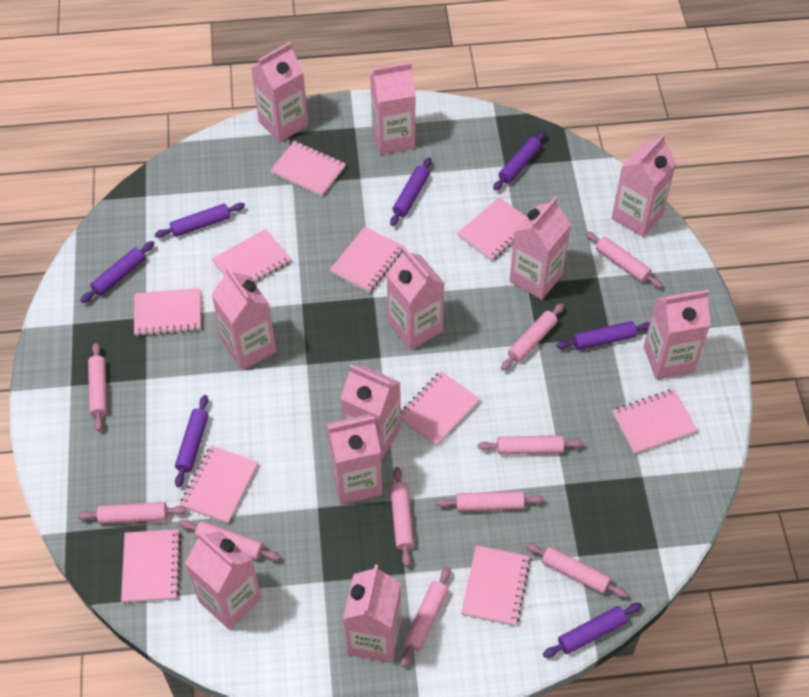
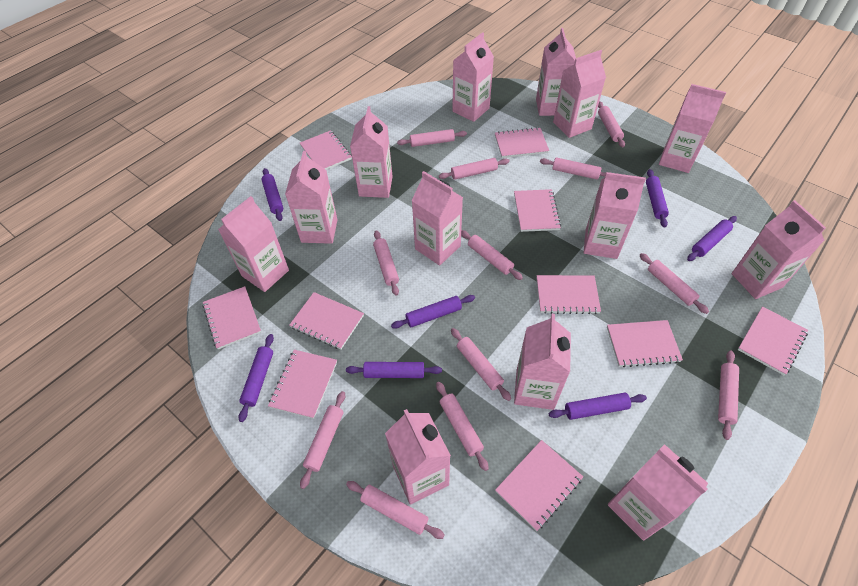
pink carton: [185,531,262,630] [211,267,276,370] [251,42,308,142] [326,414,382,505] [340,364,401,460] [343,564,401,663] [370,62,416,155] [386,247,445,350] [509,196,571,300] [612,134,677,237] [644,290,711,380] = 11 -> [218,196,289,292] [285,151,338,244] [350,106,393,198] [385,409,451,505] [411,171,463,265] [452,32,494,122] [514,314,571,410] [536,28,576,116] [553,50,606,138] [584,172,646,259] [608,444,708,541] [659,84,726,173] [731,200,826,299] = 13
pink rolling pin: [77,502,187,524] [88,343,107,431] [179,520,280,561] [390,467,414,567] [401,567,451,667] [436,491,544,511] [478,435,583,454] [501,303,564,370] [526,543,628,598] [585,231,663,288] = 10 -> [300,391,345,489] [346,481,445,539] [373,230,399,296] [397,129,467,147] [436,382,489,471] [439,158,510,180] [451,328,511,401] [461,230,523,280] [540,157,606,180] [598,101,625,147] [640,253,709,314] [718,350,739,440] = 12

